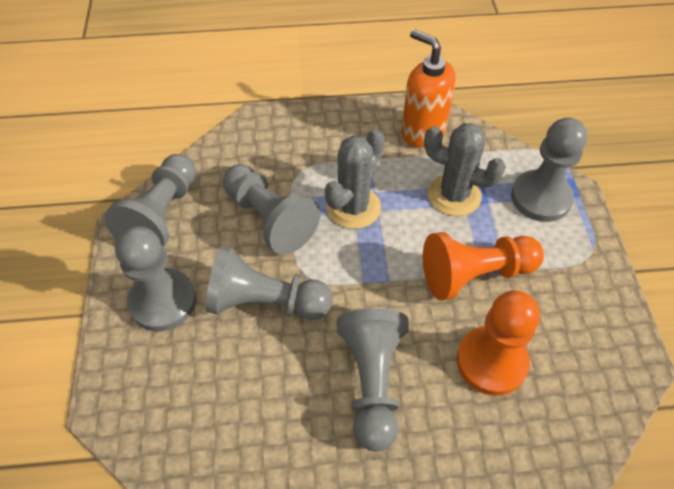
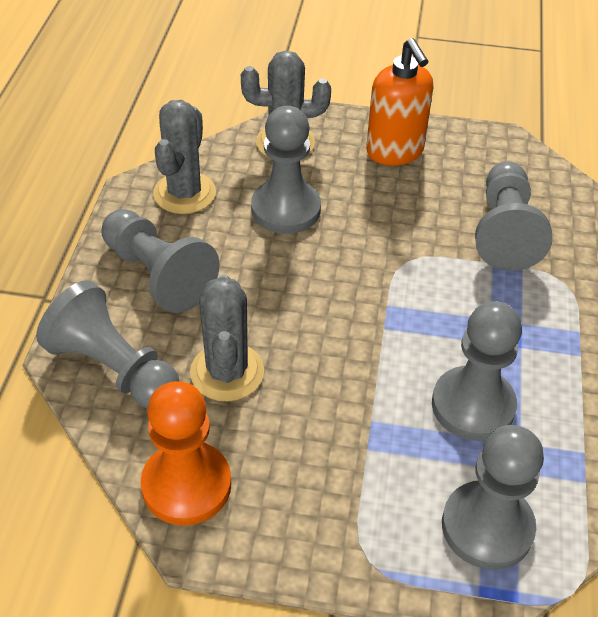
grey cactus: [325,129,385,229] [424,123,506,216] = 2 -> [153,100,216,214] [190,275,264,401] [241,51,331,157] = 3
orange pawn: [423,232,544,301] [457,290,540,396] = 2 -> [140,381,231,526] = 1

